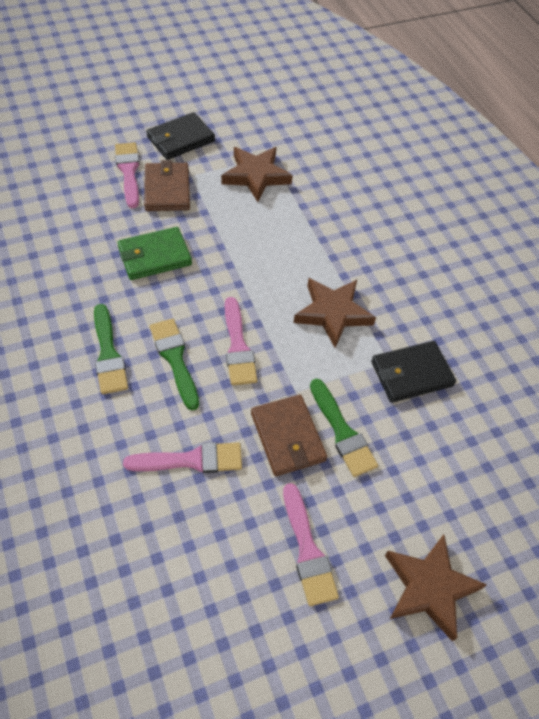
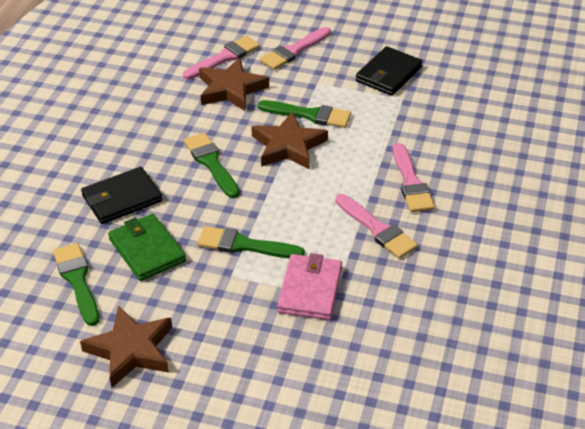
brown wallet: [144,160,190,211] [251,395,327,476] = 2 -> none = 0
green brush: [94,304,128,394] [150,318,199,410] [310,379,378,477] = 3 -> [53,243,99,326] [184,133,240,198] [197,226,305,258] [258,100,351,128] = 4
pink wallet: none = 0 -> [277,253,342,320] = 1

